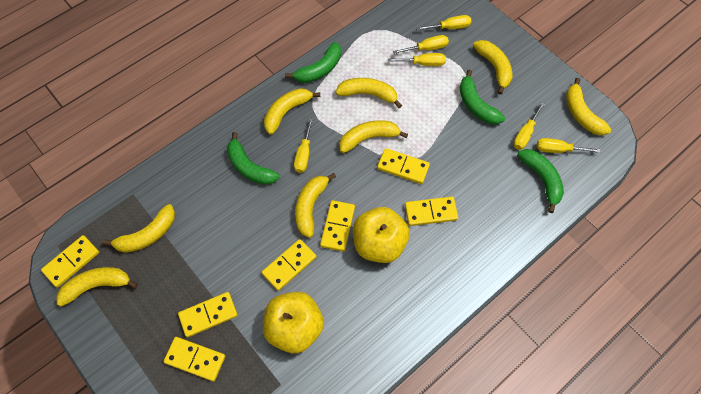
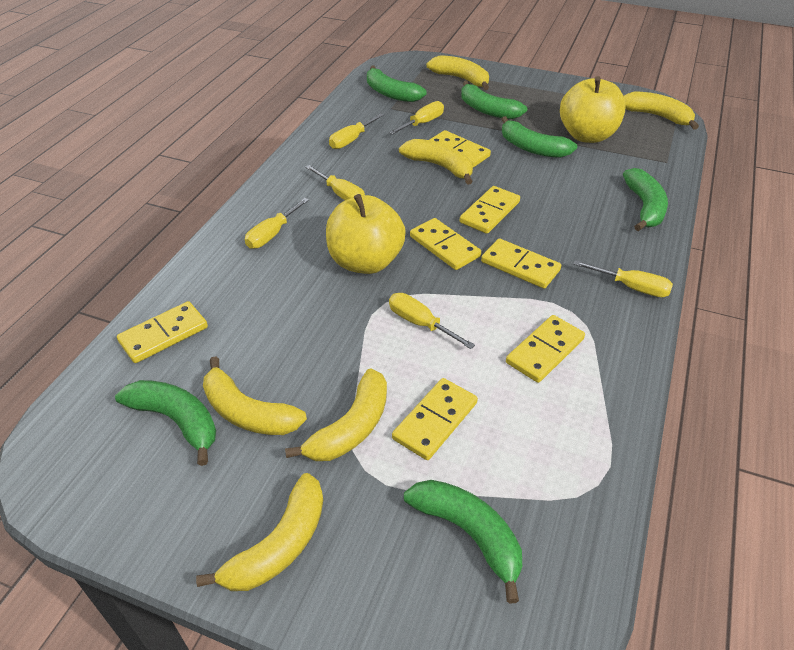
green banana: [227,132,280,185] [285,42,341,83] [460,70,505,124] [517,149,564,213] = 4 -> [115,380,216,466] [367,65,427,102] [404,480,522,603] [461,81,527,119] [501,116,577,158] [623,168,668,231] = 6
yellow banana: [56,267,138,306] [102,204,175,253] [264,88,320,135] [295,173,336,238] [335,78,402,108] [339,120,408,153] [473,40,512,95] [566,78,611,135] = 8 -> [196,473,323,591] [203,357,307,435] [285,368,387,461] [399,139,473,185] [427,55,489,90] [624,91,699,130] = 6

